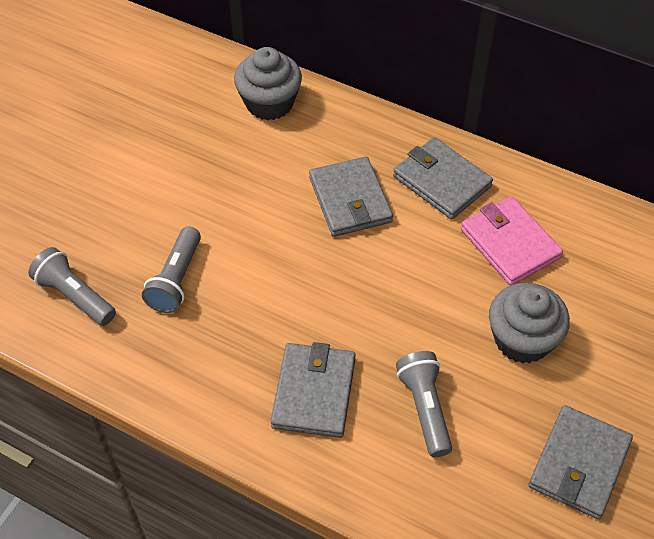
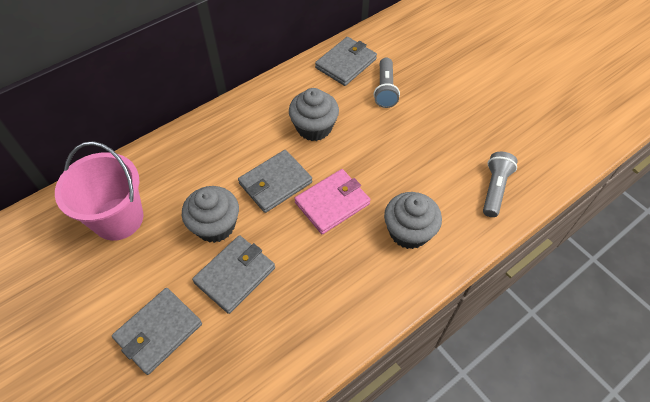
grey cupcake: [234,47,302,120] [489,283,570,364] = 2 -> [182,186,239,243] [289,88,339,141] [384,192,442,249] = 3
grey flashlight: [28,247,116,326] [142,226,201,313] [396,351,452,457] = 3 -> [374,57,400,108] [483,152,518,217] = 2
pink bucket: none = 0 -> [55,141,143,241] = 1

